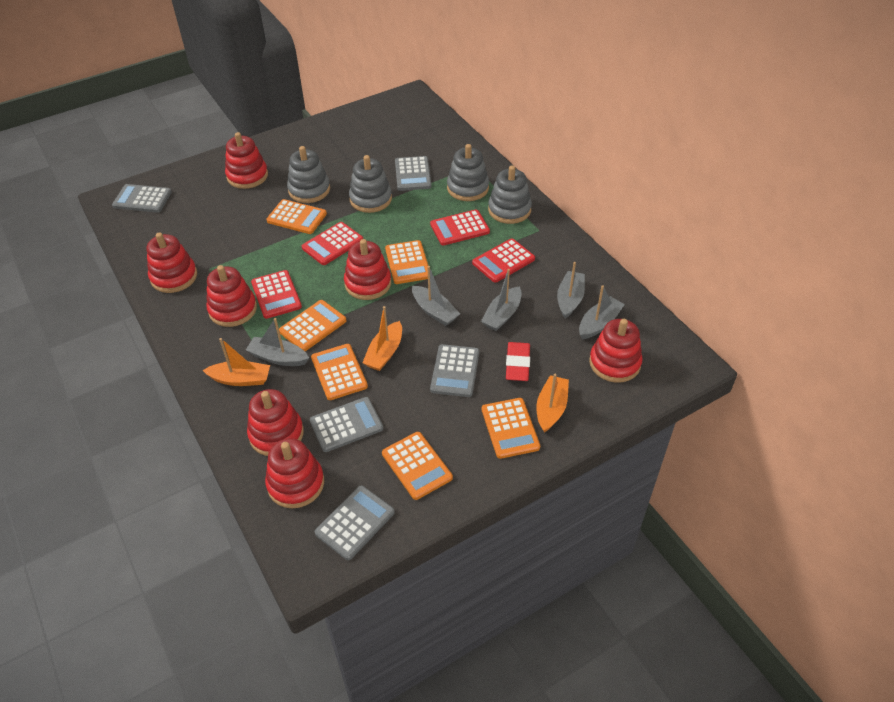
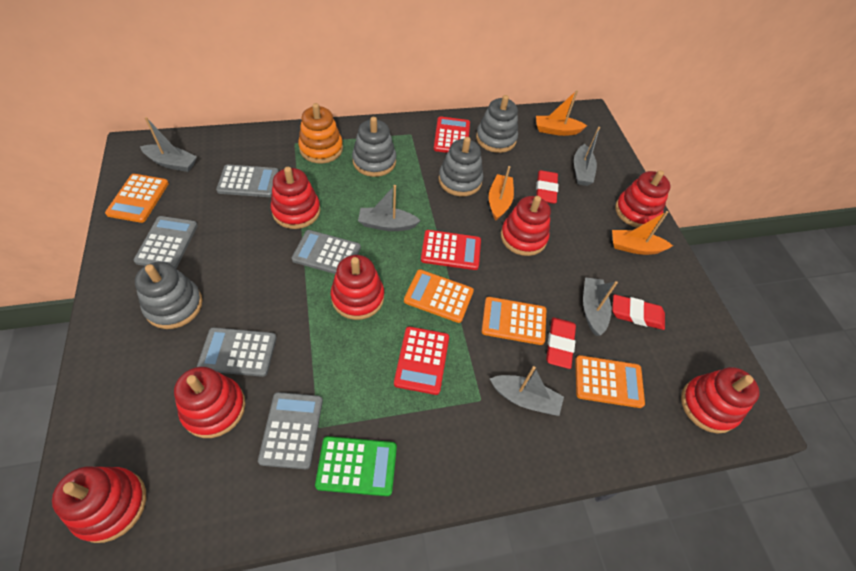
green calculator: none = 0 -> [315,436,397,496] = 1
orange calculator: [266,199,327,234] [279,300,347,351] [311,344,368,400] [382,432,453,500] [385,240,428,284] [482,398,540,459] = 6 -> [105,174,169,223] [404,269,474,323] [482,297,546,345] [575,355,645,408] = 4
orange stacking toy: none = 0 -> [298,103,343,164] = 1
red calculator: [251,270,302,319] [302,222,363,265] [430,209,490,245] [472,238,535,283] = 4 -> [394,326,449,395] [421,230,481,270] [434,116,470,153] = 3
red eraser: [506,342,530,381] = 1 -> [536,170,558,204] [546,318,576,369] [612,295,665,330] = 3

